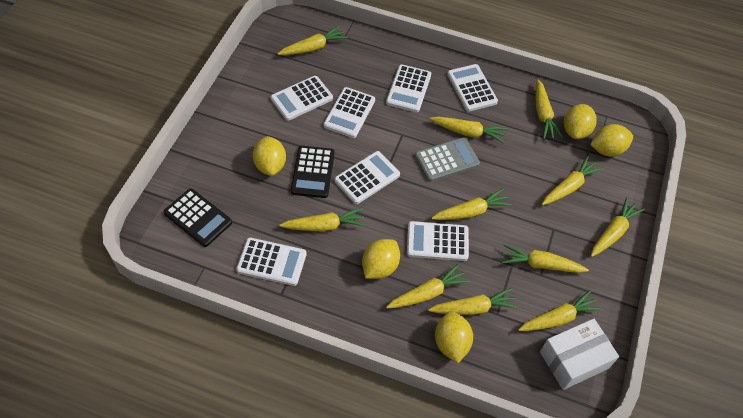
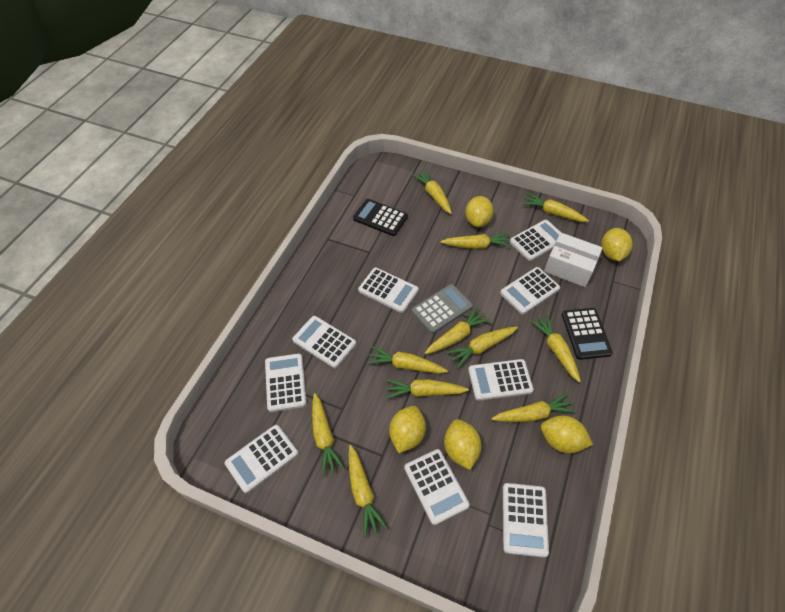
white calculator: [236,238,307,286] [271,76,333,121] [323,87,375,138] [334,151,400,204] [386,64,431,112] [407,221,469,261] [447,64,498,112] = 7 -> [224,425,298,493] [265,354,307,412] [292,316,356,368] [358,268,419,313] [404,449,470,525] [468,359,534,401] [500,267,560,314] [503,483,549,558] [510,220,561,261] = 9

